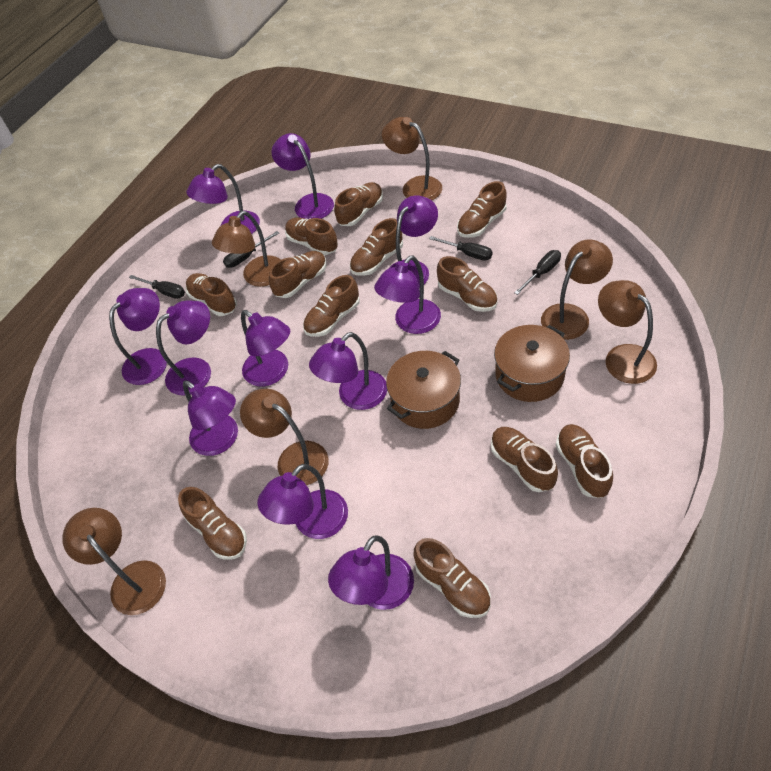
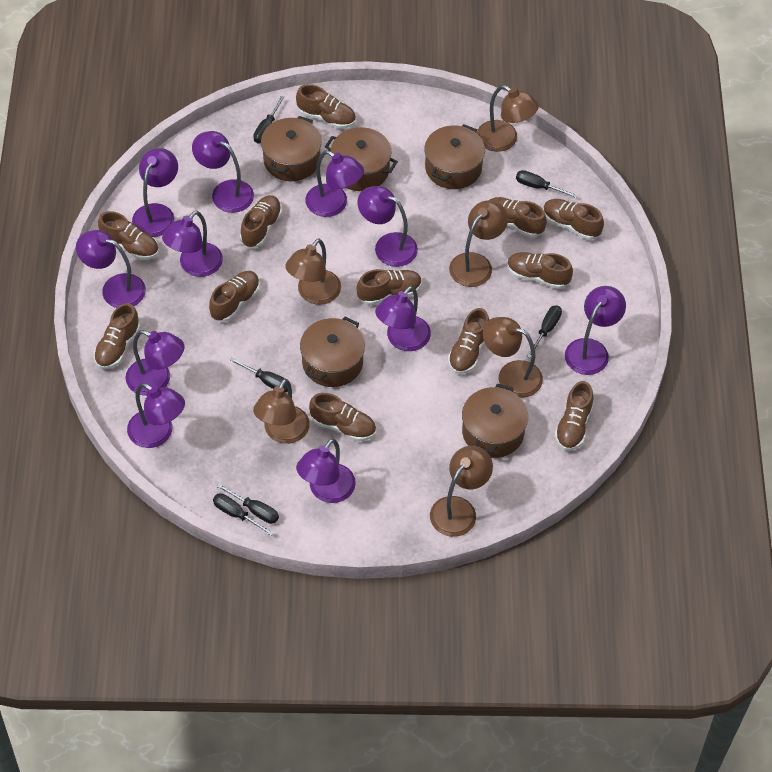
black screwdriver: [129,275,185,299] [223,231,279,268] [429,236,492,261] [514,250,561,295] = 4 -> [213,493,274,536] [216,483,279,524] [229,357,288,393] [254,96,285,143] [516,170,578,198] [527,305,562,358] = 6
brown pot: [386,351,461,429] [494,325,570,402] = 2 -> [261,116,322,181] [300,317,365,387] [325,127,398,191] [424,124,485,189] [462,384,528,458] = 5

